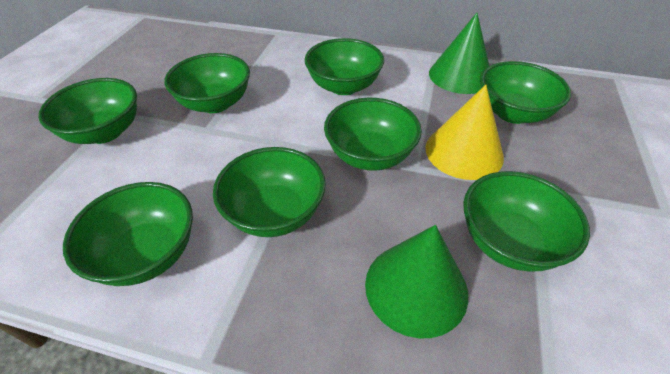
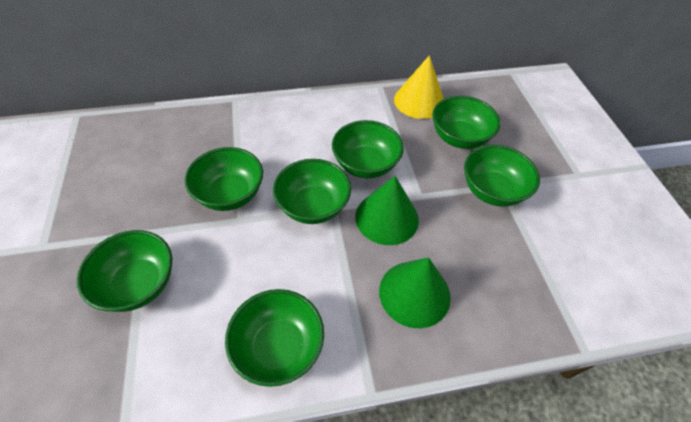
green bowl: [38,78,137,144] [63,182,193,286] [164,53,250,113] [213,147,326,237] [305,38,384,95] [324,98,422,171] [463,171,590,271] [480,61,571,124] = 8 -> [77,230,172,312] [185,147,263,211] [225,289,324,387] [273,159,351,224] [332,120,404,178] [432,96,500,149] [464,145,540,207] = 7

